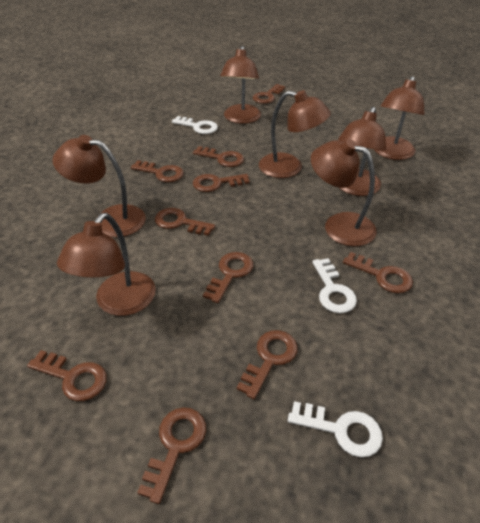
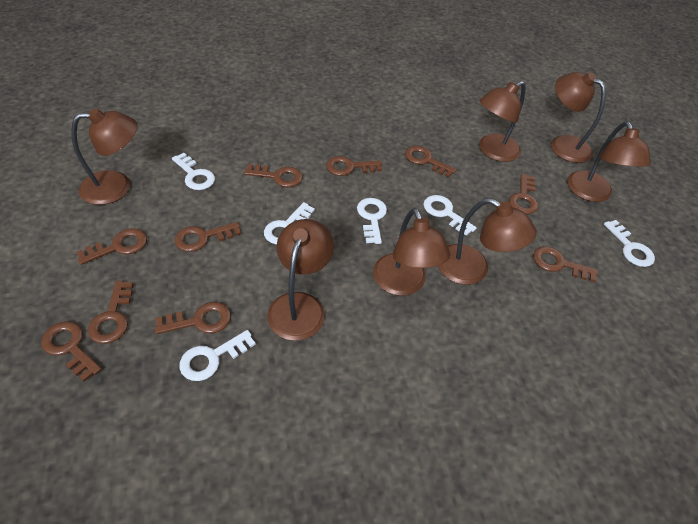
white key: [172,116,218,134] [288,401,383,457] [312,258,357,313] = 3 -> [172,153,215,190] [179,330,256,381] [264,202,315,245] [357,198,387,244] [423,195,477,236] [604,220,655,267] = 6

